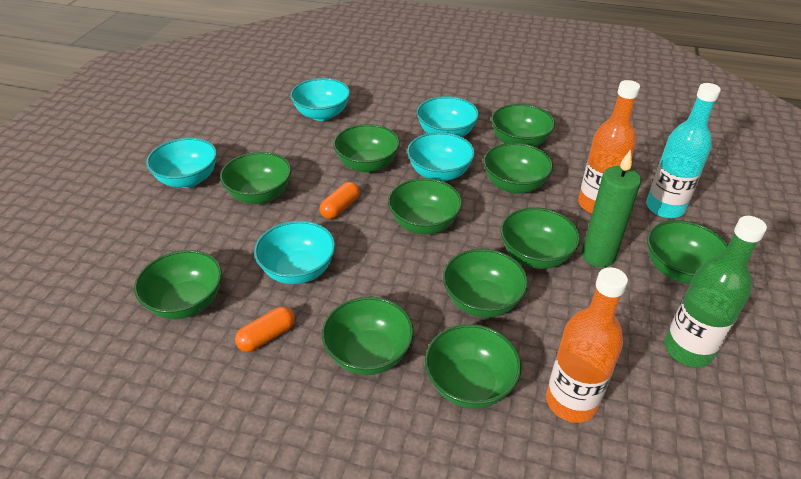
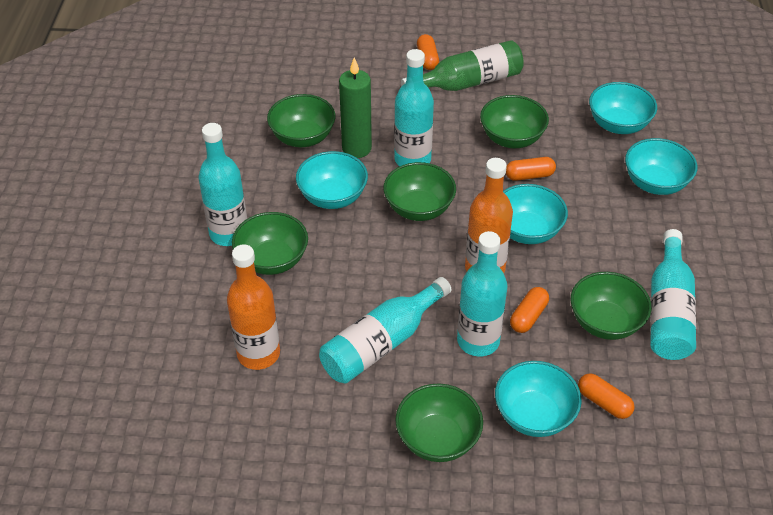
green bowl: [134,250,222,319] [220,152,291,204] [322,296,414,375] [333,124,400,173] [388,178,462,234] [425,324,522,408] [443,249,528,318] [483,143,553,194] [491,104,555,147] [500,207,580,269] [647,220,728,284] = 11 -> [232,212,308,275] [267,94,335,147] [383,162,456,221] [395,384,483,462] [480,95,549,148] [571,272,651,340] = 6
orange capsule: [235,307,295,352] [320,182,360,219] = 2 -> [417,34,439,70] [506,157,556,181] [510,287,549,333] [578,373,635,419] = 4
turquoise bottle: [646,83,721,218] = 1 -> [198,123,247,246] [319,277,451,384] [394,49,434,166] [457,231,508,357] [650,229,696,360] = 5

